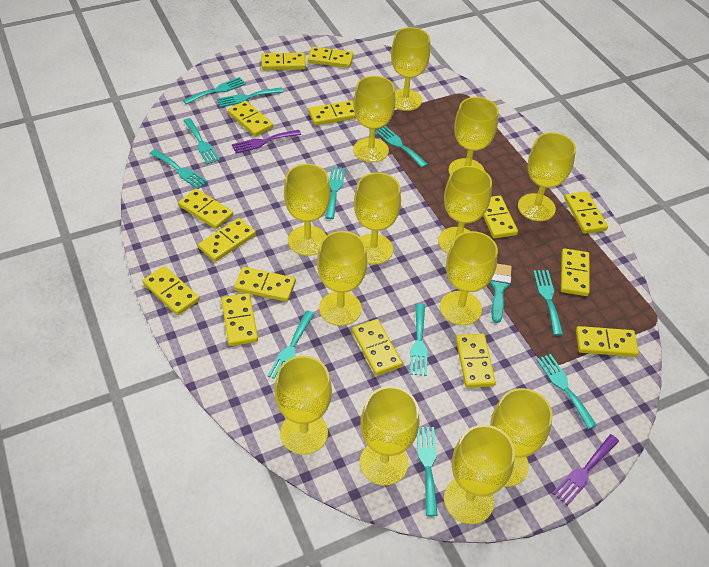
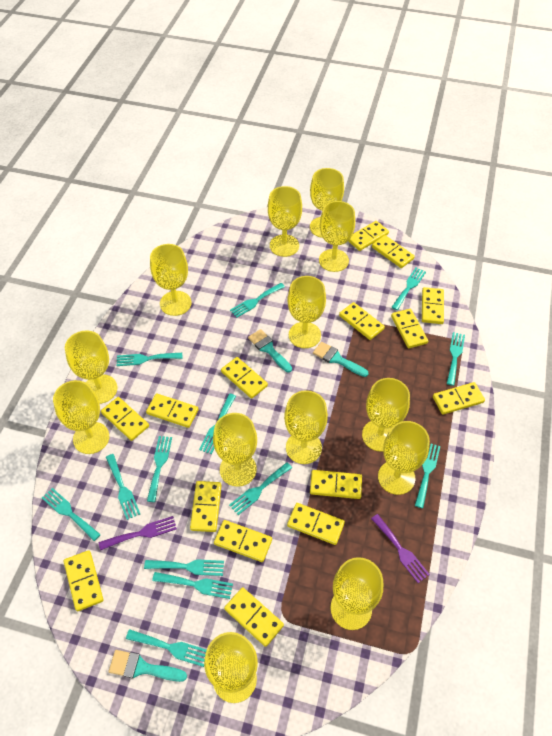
turquoise brush: [489,264,512,323] = 1 -> [109,650,187,682] [248,329,292,373] [313,342,369,377] = 3
turquoise fork: [150,149,208,189] [183,77,246,104] [184,118,220,164] [217,88,283,107] [267,311,315,379] [325,167,345,219] [375,126,428,168] [410,303,427,376] [417,427,438,516] [533,270,563,335] [537,354,597,429] = 11 -> [42,488,101,541] [106,454,140,520] [117,353,182,366] [126,629,207,667] [144,559,224,576] [147,436,172,502] [152,572,233,599] [199,394,236,454] [229,462,292,515] [230,283,285,318] [392,268,426,310] [415,444,440,508] [447,332,465,386] = 13

